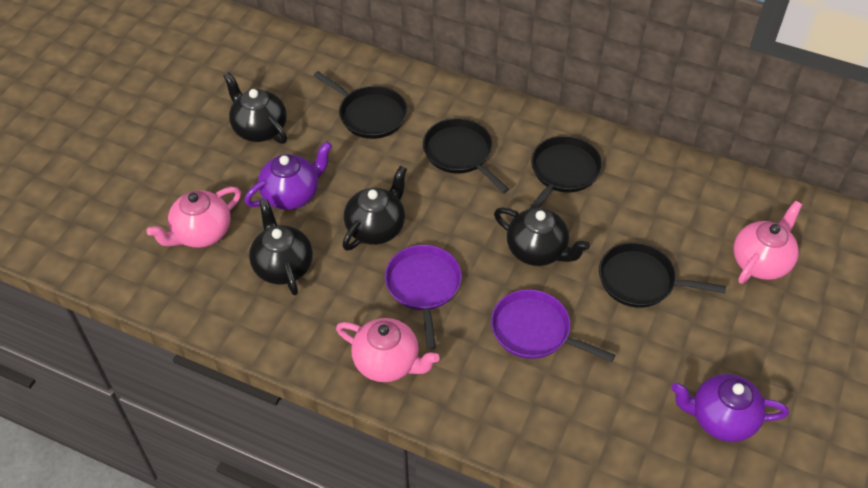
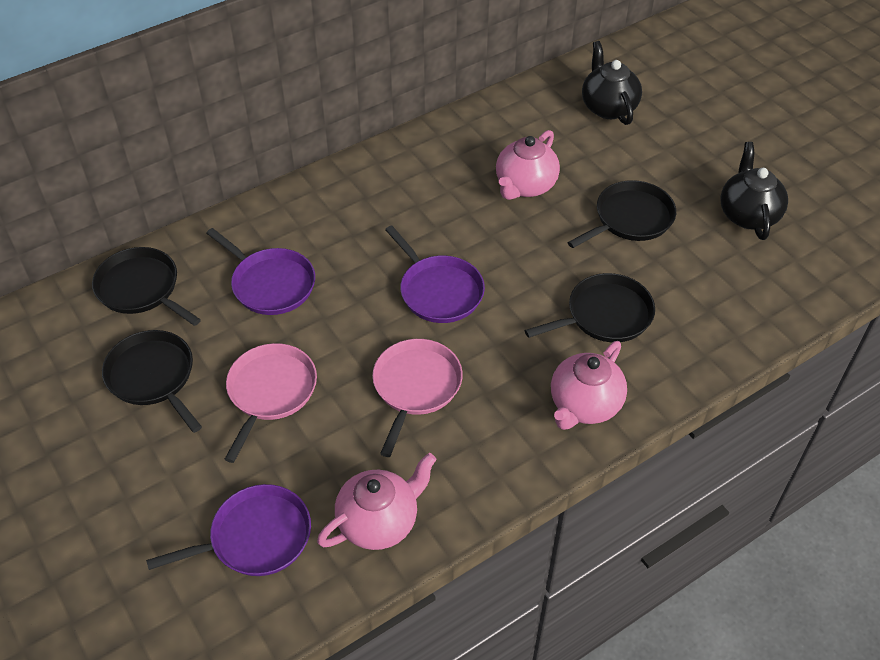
black teapot: [224,72,287,144] [249,199,313,295] [343,166,407,251] [494,207,590,266] = 4 -> [582,41,642,125] [720,142,788,240] = 2
pink pan: none = 0 -> [224,343,317,463] [372,339,463,457] = 2
purple pan: [385,245,462,349] [491,289,615,362] = 2 -> [146,484,311,576] [206,228,315,315] [385,225,485,323] = 3
purple teapot: [244,141,332,210] [671,374,789,442] = 2 -> none = 0

